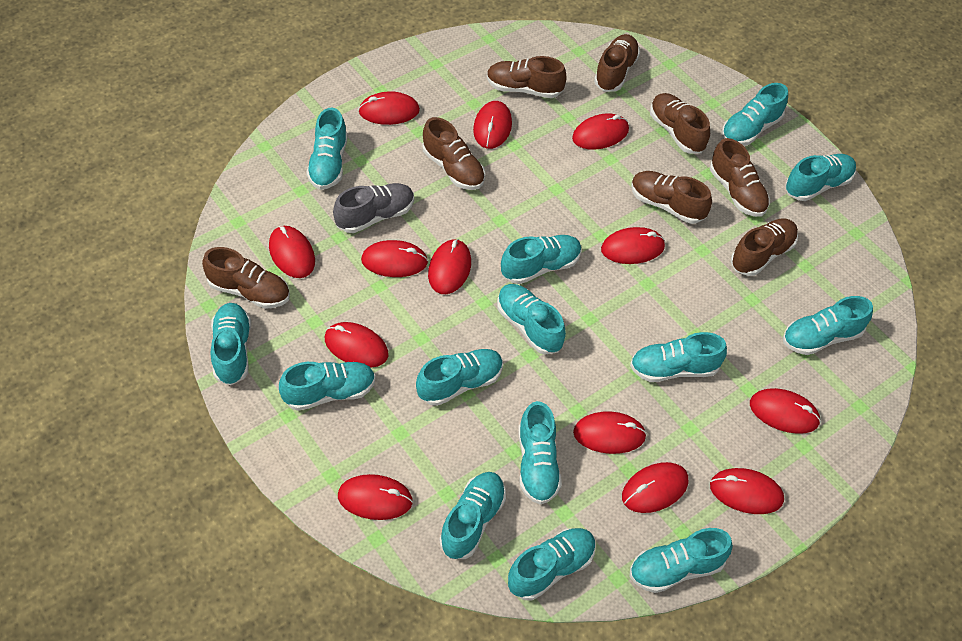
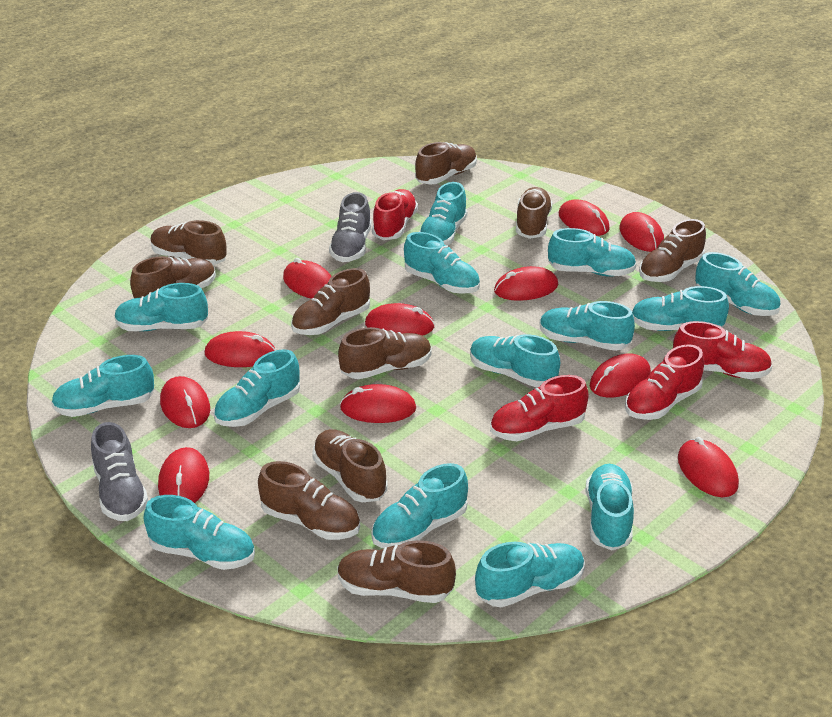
brown shoe: [202,247,290,309] [423,117,485,190] [487,56,567,98] [594,34,640,92] [631,171,712,224] [650,93,710,154] [710,138,770,217] [731,218,798,276] = 8 -> [130,256,216,298] [151,220,227,265] [258,461,360,540] [291,268,370,335] [312,429,388,502] [337,540,456,603] [338,327,431,379] [415,142,477,185] [516,187,552,239] [639,219,706,282] = 10
grey shoe: [333,183,414,233] = 1 -> [91,422,148,521] [329,192,372,262] = 2
red mouse: [269,226,315,278] [325,322,389,368] [338,474,413,520] [358,91,420,125] [361,240,428,277] [428,239,471,294] [473,101,512,149] [572,113,629,150] [573,411,647,454] [601,227,665,264] [622,462,688,513] [710,468,784,514] [750,388,821,434] = 13 -> [158,447,209,503] [160,376,210,428] [205,331,276,367] [283,258,332,299] [340,384,416,423] [365,303,435,336] [494,266,558,301] [559,199,610,236] [590,354,651,398] [620,212,664,252] [678,437,739,497] = 11
red shoe: none = 0 -> [372,189,418,240] [490,375,589,441] [625,344,704,420] [673,321,772,379] = 4

